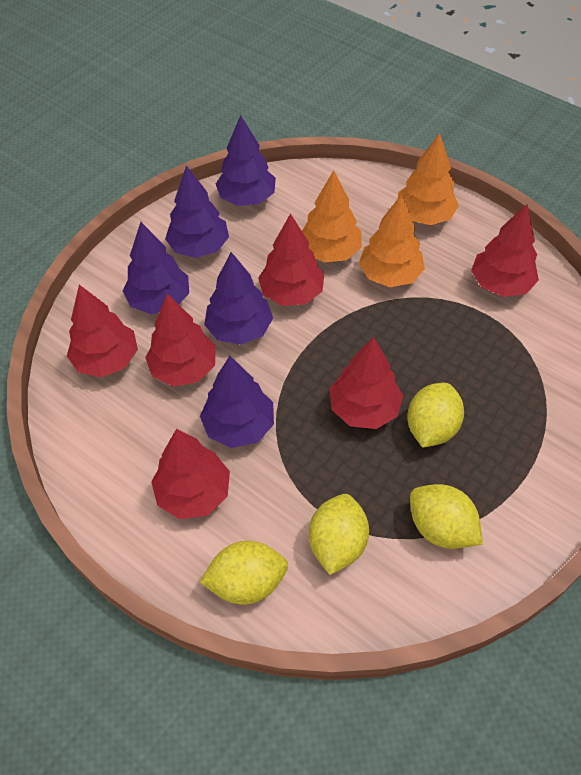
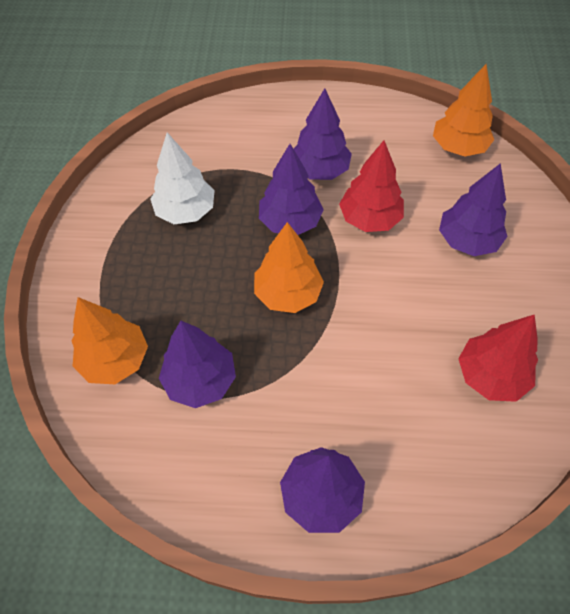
red tree: [67,285,138,377] [145,294,216,386] [151,429,230,519] [258,213,324,306] [330,337,403,429] [471,204,539,297] = 6 -> [339,140,404,232] [458,314,538,402] = 2
white tree: none = 0 -> [151,132,215,224] = 1
yellow lemon: [200,541,288,605] [309,494,369,575] [407,383,464,448] [410,484,483,549] = 4 -> none = 0

